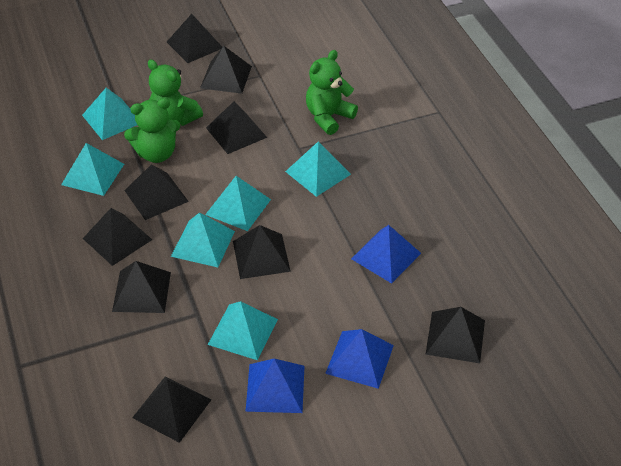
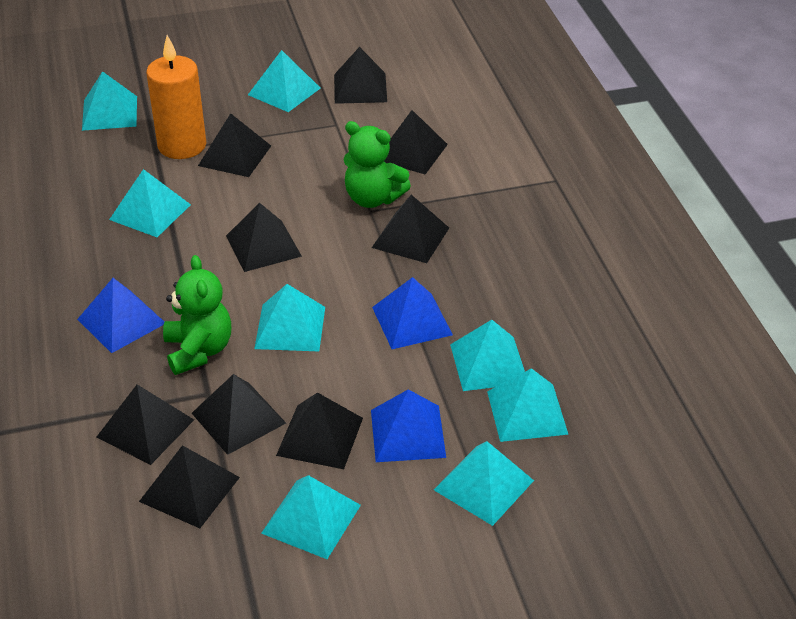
green teddy bear: [124,98,180,163] [148,60,203,126] [306,50,358,135] = 3 -> [163,255,231,375] [343,121,411,208] = 2
orange candle: none = 0 -> [146,35,206,159] = 1
turquoise pyramid: [61,143,124,196] [82,88,137,140] [171,212,235,267] [205,176,271,231] [208,301,278,360] [285,141,351,197] = 6 -> [82,71,137,131] [109,169,191,237] [248,50,321,112] [254,284,325,351] [261,475,361,559] [434,441,534,526] [450,320,525,391] [487,368,569,442] = 8

